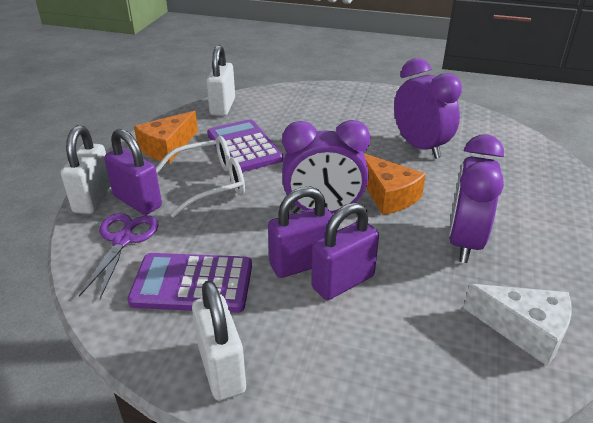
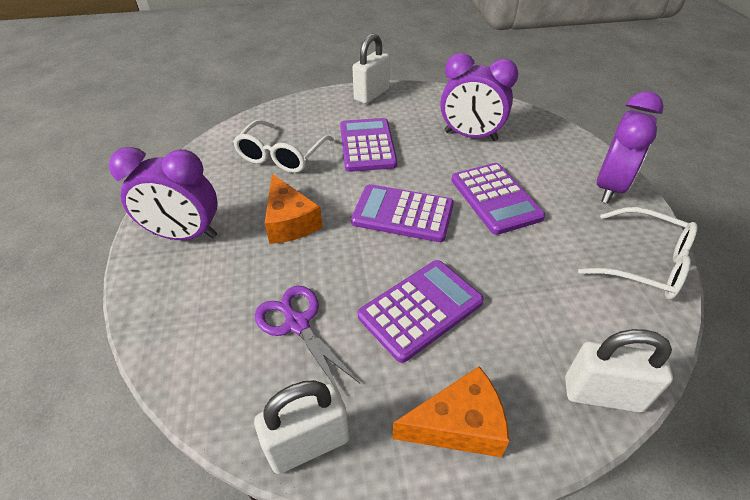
purple calculator: [127,253,252,313] [207,119,283,172] = 2 -> [340,118,397,172] [351,184,454,242] [358,260,484,363] [451,163,545,235] = 4
purple padlock: [104,129,162,215] [268,186,332,278] [311,202,379,300] = 3 -> none = 0
white cheese: [463,284,572,366] = 1 -> none = 0
white glasses: [156,136,245,218] = 1 -> [233,120,334,173] [578,207,698,300] = 2

